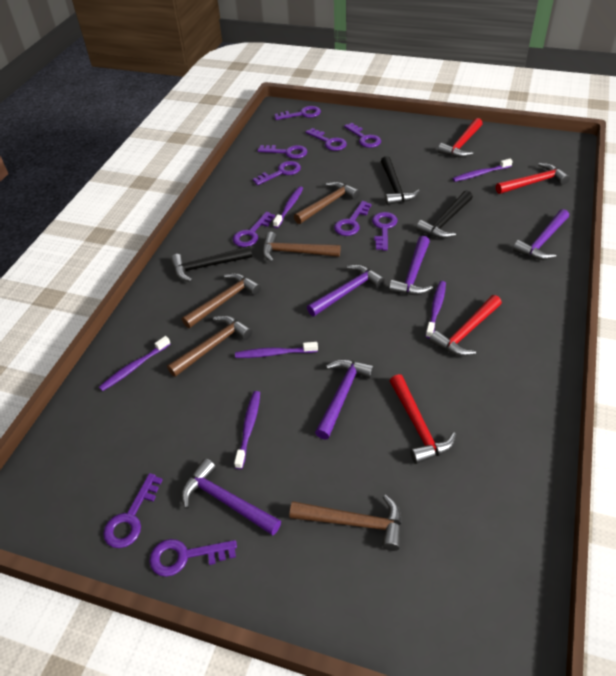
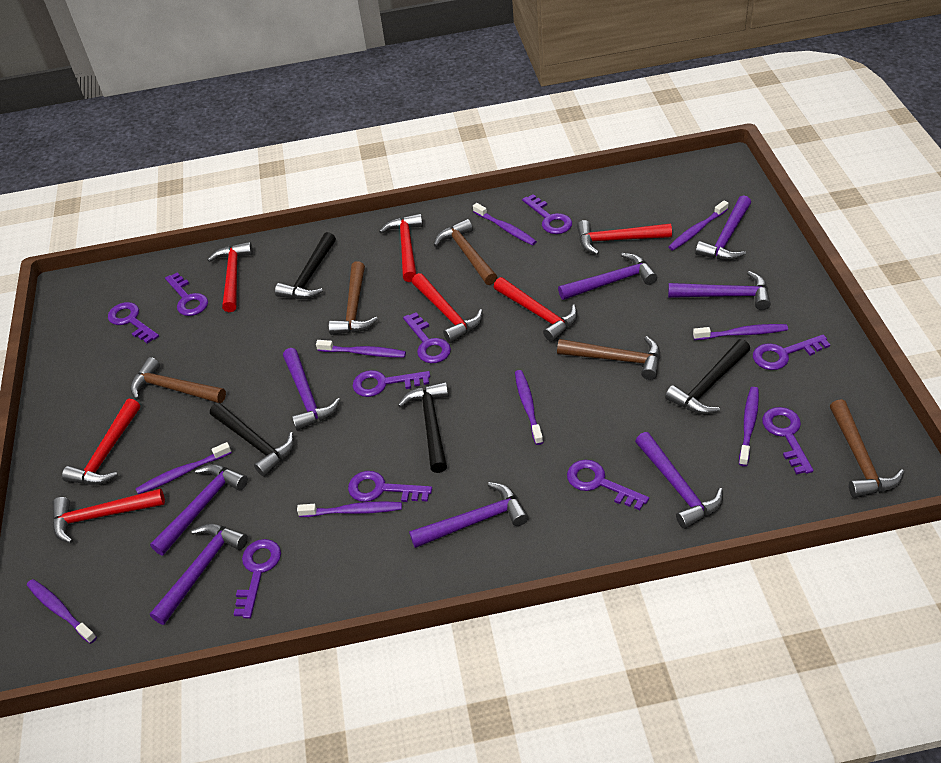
black hammer: [171,246,252,282] [381,156,420,205] [416,190,473,239] = 3 -> [210,403,294,477] [275,232,336,299] [398,382,449,473] [665,339,750,414] = 4
purple hammer: [181,458,281,535] [307,264,385,316] [315,359,375,440] [389,236,433,295] [513,209,569,260] = 5 -> [150,464,248,555] [150,524,248,625] [283,348,340,431] [409,482,529,548] [558,253,658,300] [635,432,723,529] [668,271,771,310] [695,195,751,260] = 8
purple toothbrush: [99,336,170,391] [234,391,260,469] [235,342,318,358] [273,186,303,228] [425,281,446,339] [452,159,513,182] = 6 -> [27,579,97,644] [136,442,232,494] [297,501,402,517] [316,340,406,358] [473,203,537,245] [515,370,543,445] [668,200,729,251] [693,324,788,340] [739,387,759,466] = 9
red hammer: [390,374,456,464] [430,295,502,356] [438,118,483,157] [496,163,570,194] = 4 -> [52,488,165,543] [62,399,140,485] [207,242,253,312] [379,214,423,282] [412,273,483,343] [494,277,578,342] [577,220,672,255] = 7

